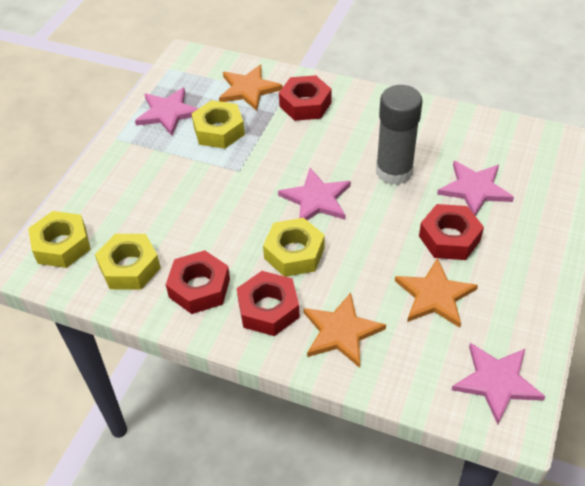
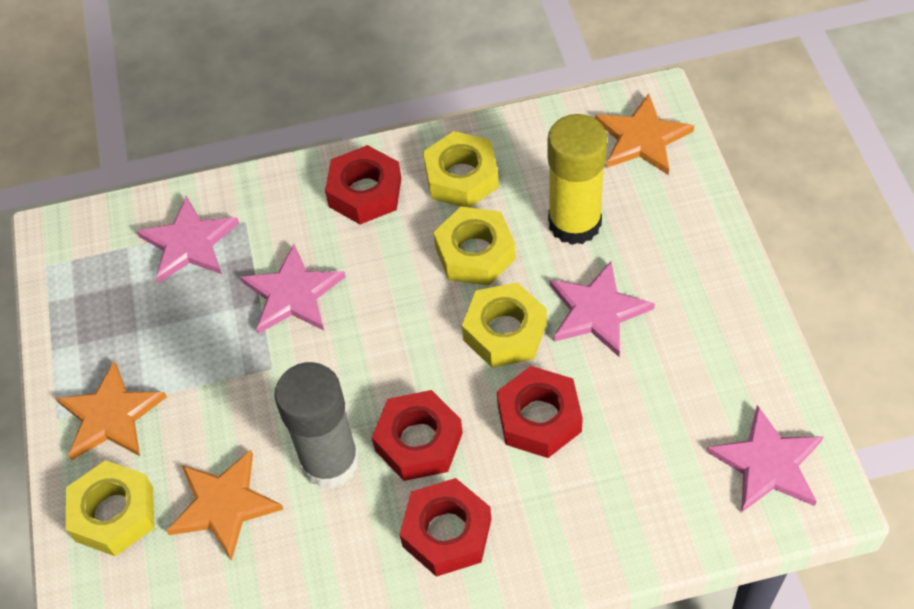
yellow glue stick: none = 0 -> [548,114,607,245] = 1

